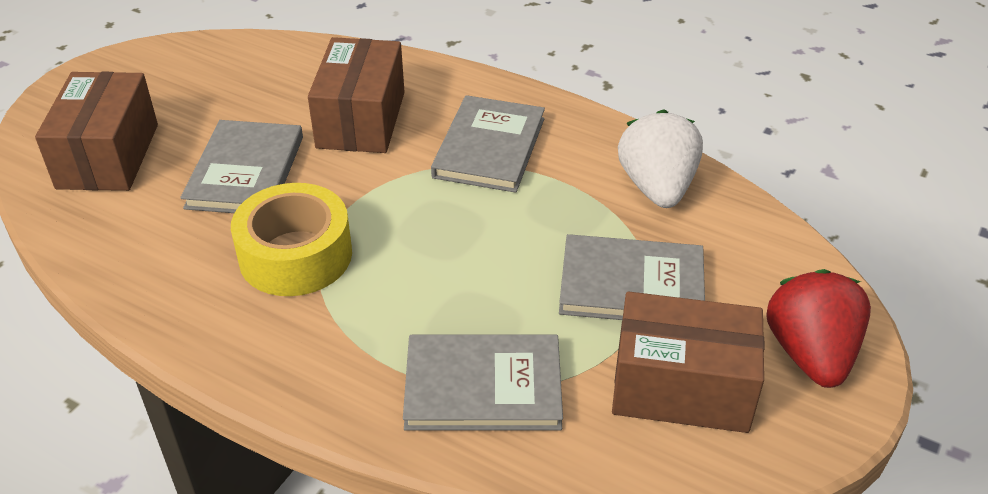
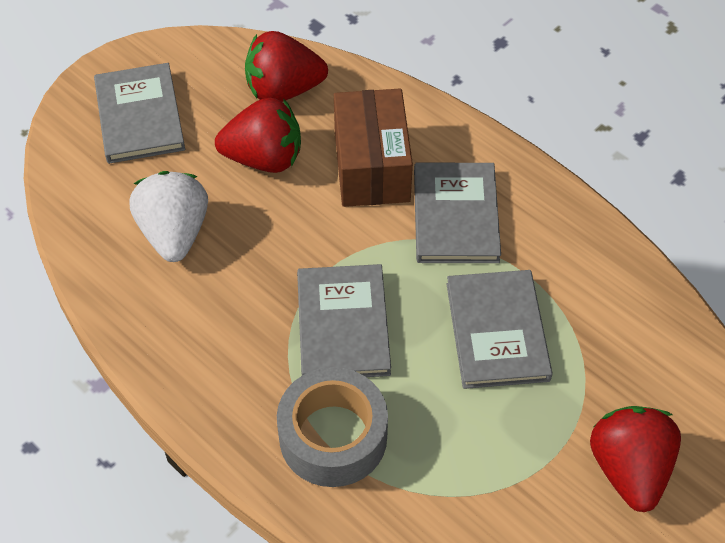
brown box: [35,72,158,191] [308,37,405,153] [612,291,765,433] = 3 -> [334,89,413,207] = 1
grey tape: none = 0 -> [277,367,388,487] = 1
red strawberry: [766,269,871,388] = 1 -> [215,98,301,173] [245,31,328,102] [590,406,681,512] = 3
yellow tape: [231,183,352,296] = 1 -> none = 0

